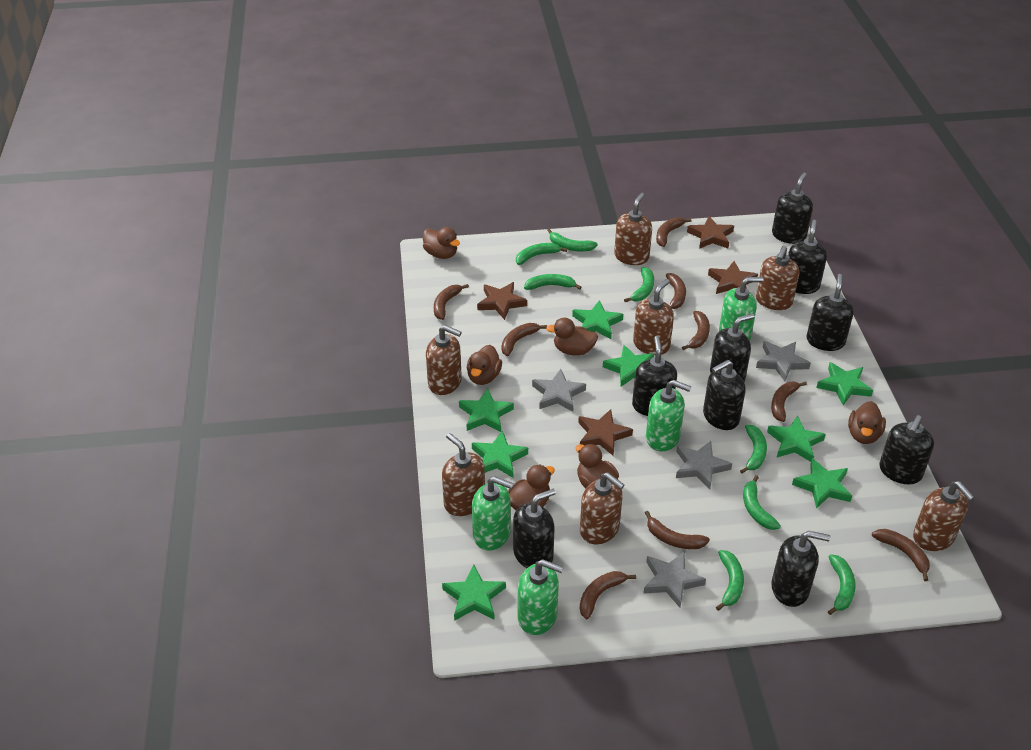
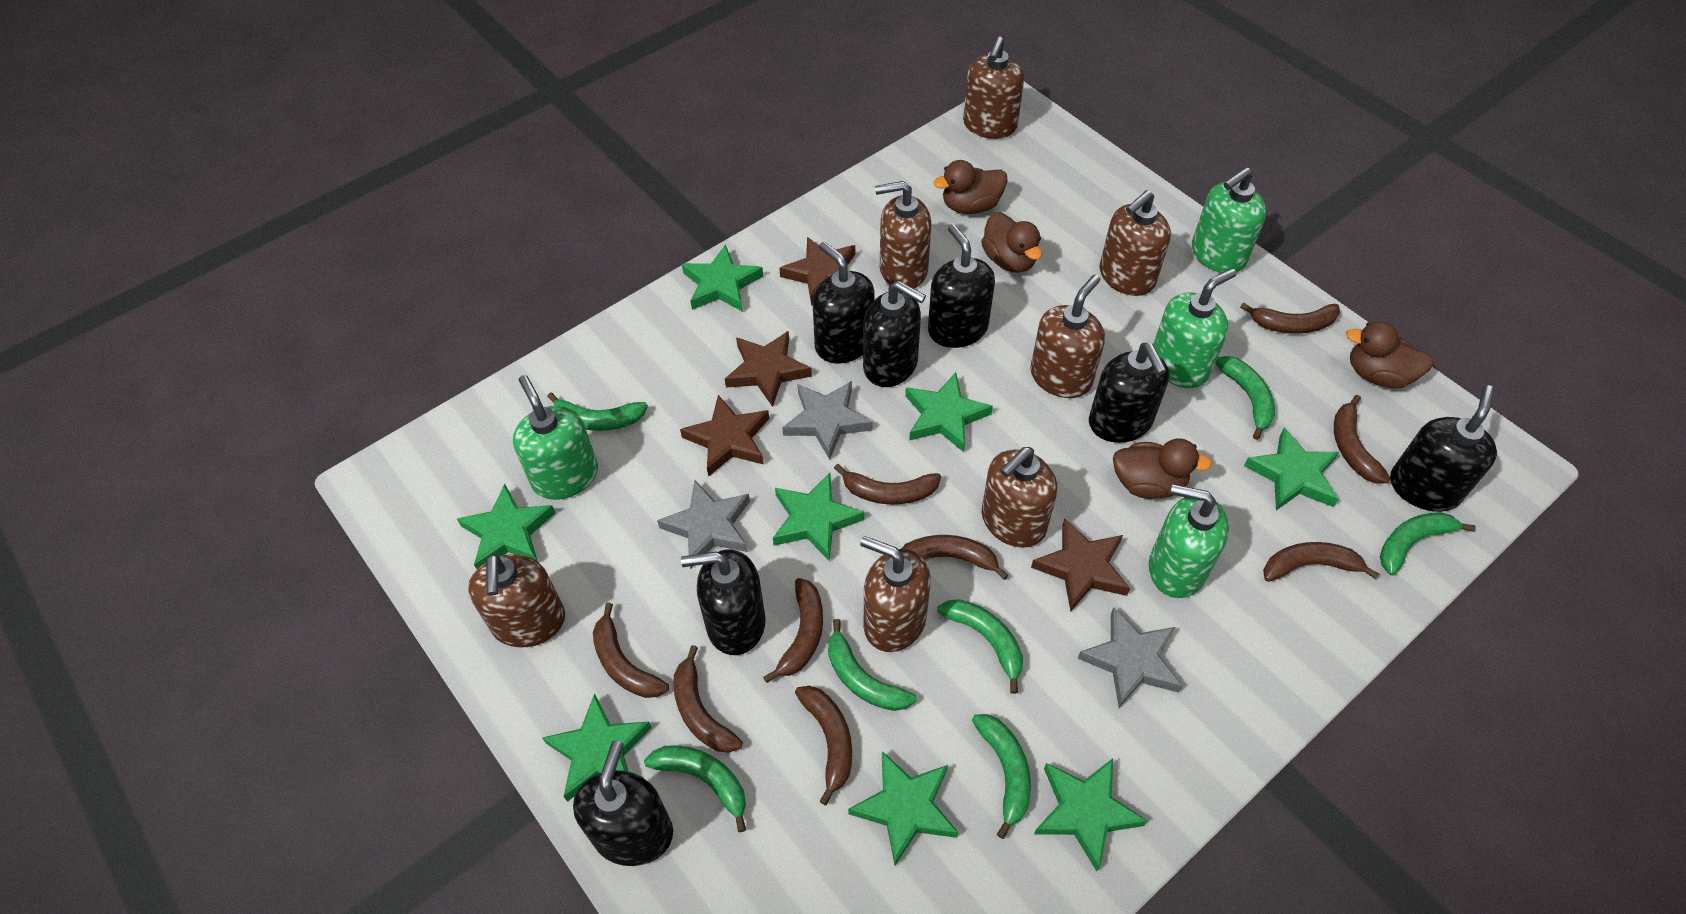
black soap dispenser: [513,489,556,568] [632,336,677,416] [703,360,745,430] [710,313,755,382] [771,531,830,607] [772,173,813,244] [788,220,827,294] [807,274,854,351] [879,415,934,484] = 9 -> [573,741,673,866] [681,549,766,655] [813,241,875,363] [863,281,926,387] [928,224,995,348] [1089,343,1169,443] [1390,385,1497,512] = 7
brown duck: [423,227,460,259] [467,345,502,385] [508,464,555,510] [546,318,598,356] [576,444,619,489] [848,401,886,444] = 6 -> [933,160,1008,214] [981,212,1042,273] [1113,438,1212,499] [1346,321,1434,388] = 4
green banana: [516,243,567,265] [524,274,581,290] [547,229,598,252] [624,267,654,302] [716,550,744,611] [740,425,767,474] [743,475,781,530] [828,554,856,615] = 8 -> [547,392,648,431] [644,746,746,832] [828,619,916,711] [937,599,1023,694] [972,714,1031,839] [1215,356,1275,440] [1380,512,1476,575] = 7
grey star: [532,369,586,412] [643,551,706,608] [676,441,732,489] [756,341,811,381] = 4 -> [657,480,750,569] [782,381,872,460] [1077,607,1183,708] = 3

